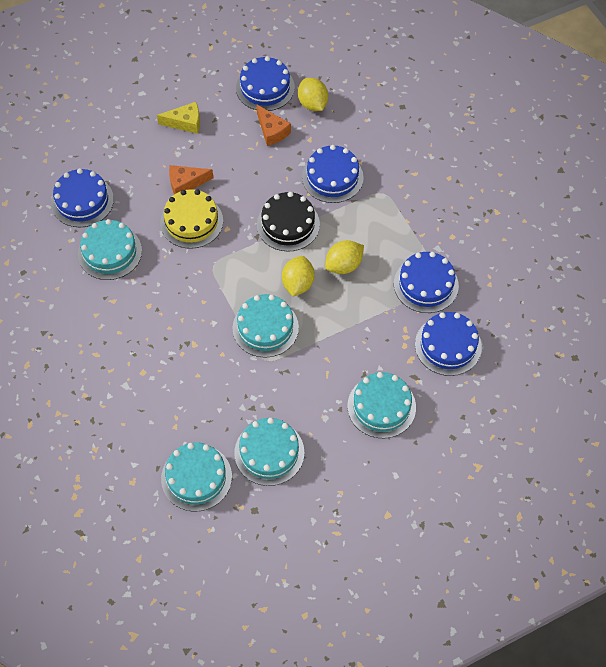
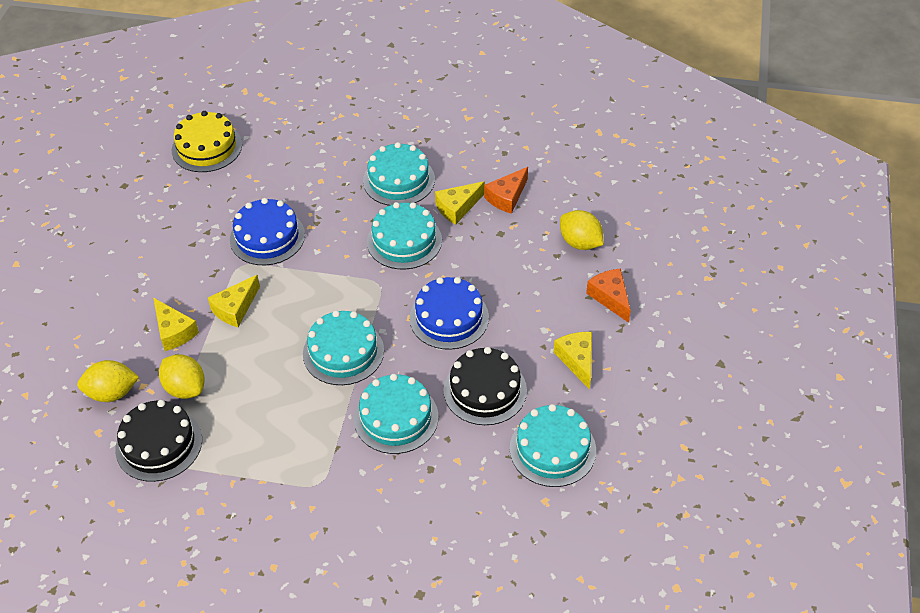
black cake: [257,192,320,252] = 1 -> [115,400,202,482] [443,347,527,425] = 2
blue cake: [51,168,114,227] [236,56,295,111] [302,145,364,203] [394,252,459,313] [415,312,482,376] = 5 -> [230,198,305,265] [410,277,489,350] = 2
yellow cheese: [157,102,200,134] = 1 -> [153,298,199,351] [208,275,260,327] [435,181,485,225] [554,332,592,390] = 4

